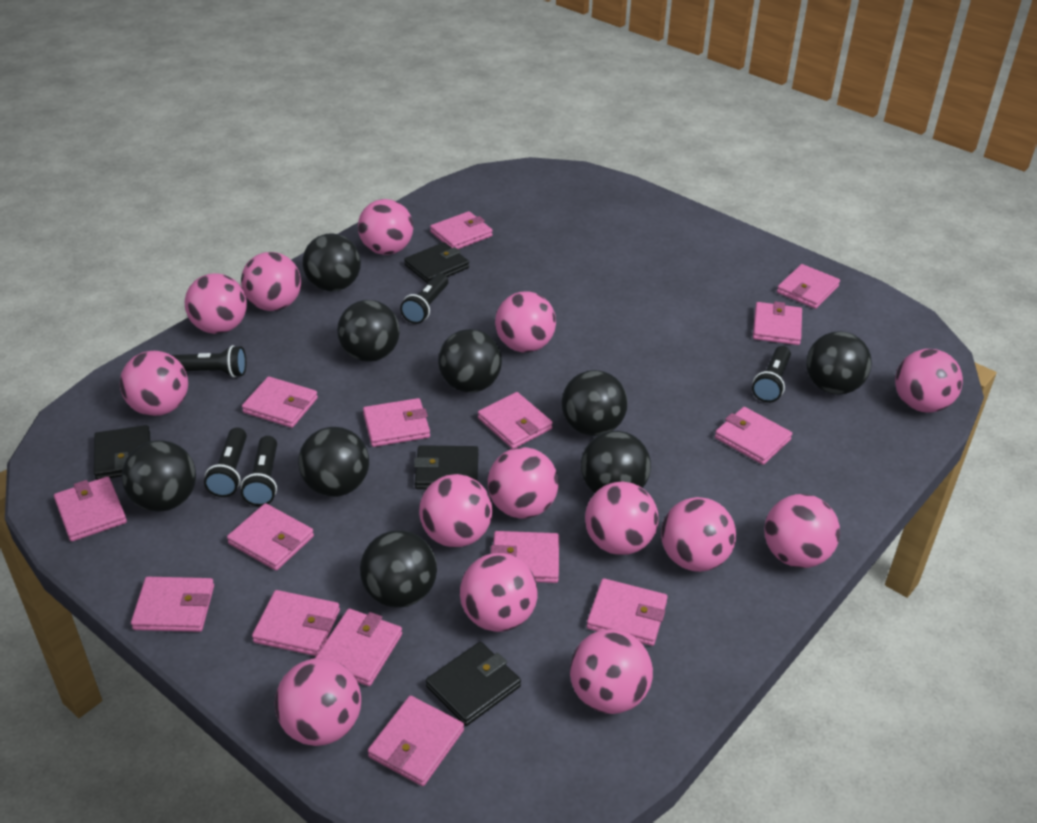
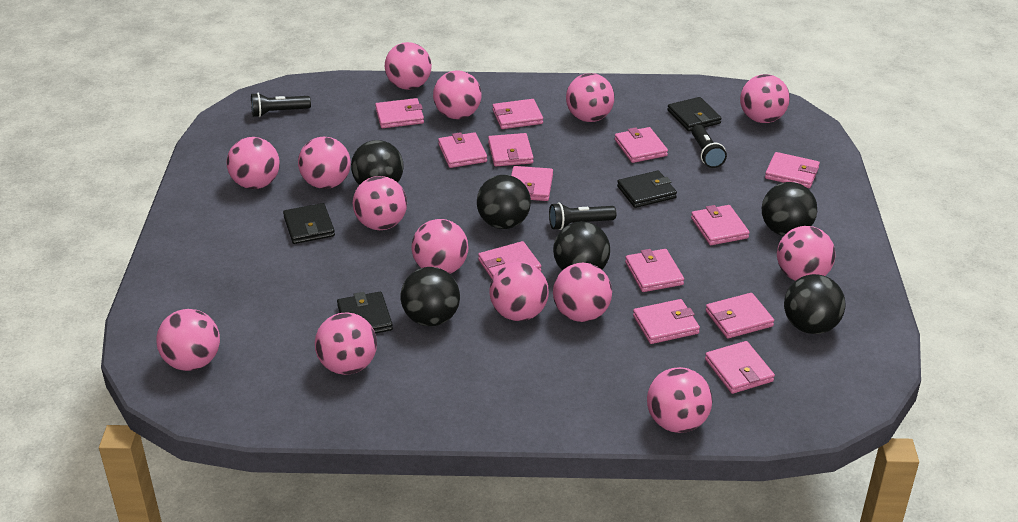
black ball: [122,440,196,512] [298,427,369,497] [303,233,361,291] [337,300,400,362] [360,530,437,608] [438,329,502,393] [562,370,628,436] [581,431,651,493] [806,331,872,395] = 9 -> [351,140,404,185] [401,267,460,326] [477,175,531,229] [553,221,610,270] [762,182,817,236] [784,274,846,334] = 6
black flashlight: [172,345,246,377] [204,428,247,497] [241,436,277,506] [400,273,448,324] [752,346,791,403] = 5 -> [251,93,311,117] [549,202,616,230] [692,125,727,168] = 3
pink wallet: [54,476,127,542] [131,577,214,632] [227,503,314,571] [242,376,318,428] [252,590,340,656] [315,609,402,686] [363,398,430,447] [368,696,464,786] [430,211,493,249] [478,392,553,449] [491,531,559,583] [587,578,668,646] [715,407,792,465] [753,301,802,345] [777,264,840,309] = 15 -> [375,98,424,128] [438,132,487,168] [478,241,541,279] [488,133,534,166] [493,99,543,129] [511,166,553,201] [615,127,668,163] [625,249,684,292] [633,299,700,344] [691,205,750,245] [705,341,775,394] [706,293,774,339] [765,152,820,188] = 13

